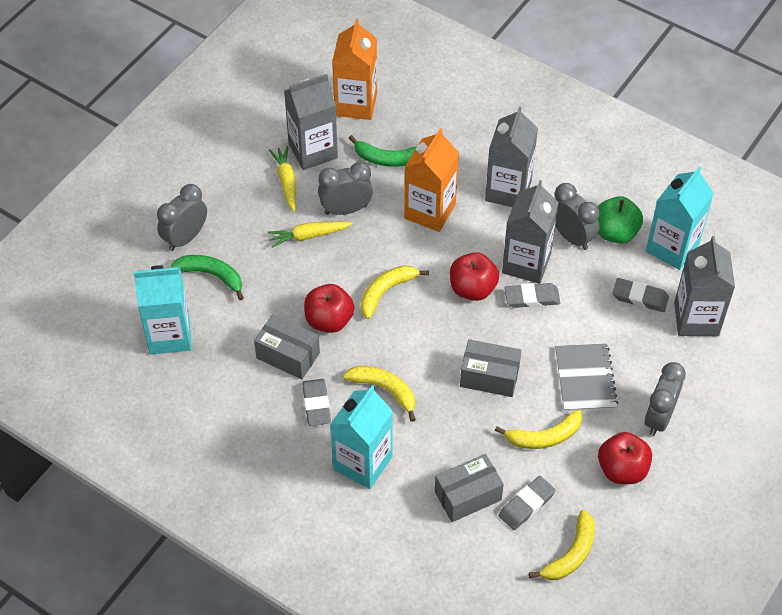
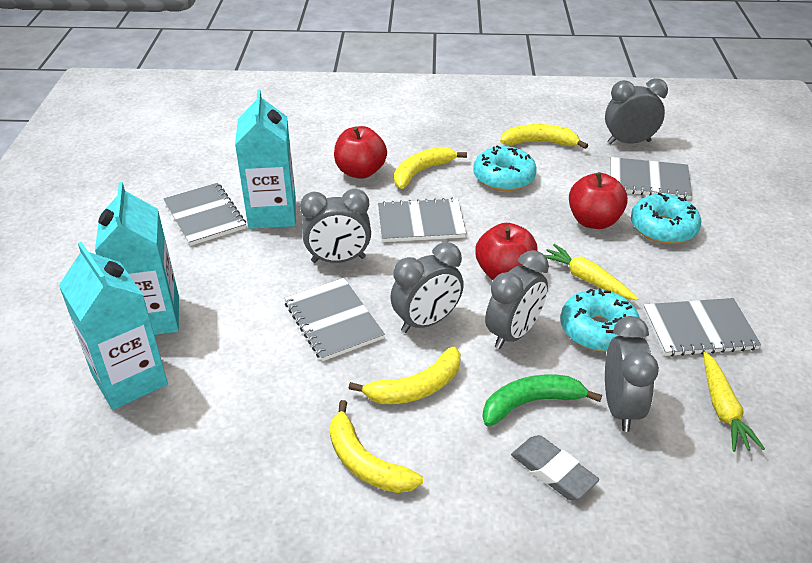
green apple: [598,196,643,243] = 1 -> none = 0
green banana: [171,255,244,300] [349,135,416,167] = 2 -> [482,375,602,427] = 1
grey box: [254,314,320,379] [435,454,504,522] [460,339,522,397] = 3 -> none = 0
grey carton: [284,74,338,170] [485,106,538,207] [502,180,559,284] [674,236,735,336] = 4 -> none = 0
grey clock: [157,184,207,251] [318,162,373,215] [555,183,600,250] [644,362,686,436] = 4 -> [300,189,371,263] [390,242,464,333] [485,250,549,349] [605,78,668,145] [605,316,659,432] = 5
grey eraser: [302,379,331,426] [499,476,556,530] [504,283,560,308] [613,278,669,312] = 4 -> [511,435,599,500] = 1
grey notebook: [555,343,618,412] = 1 -> [163,183,246,246] [284,278,385,361] [378,198,466,242] [610,157,692,199] [643,298,761,357] = 5
orange carton: [332,19,377,120] [404,128,459,232] = 2 -> none = 0
turquoise donut: none = 0 -> [473,145,537,191] [561,289,640,352] [631,192,701,244] = 3

